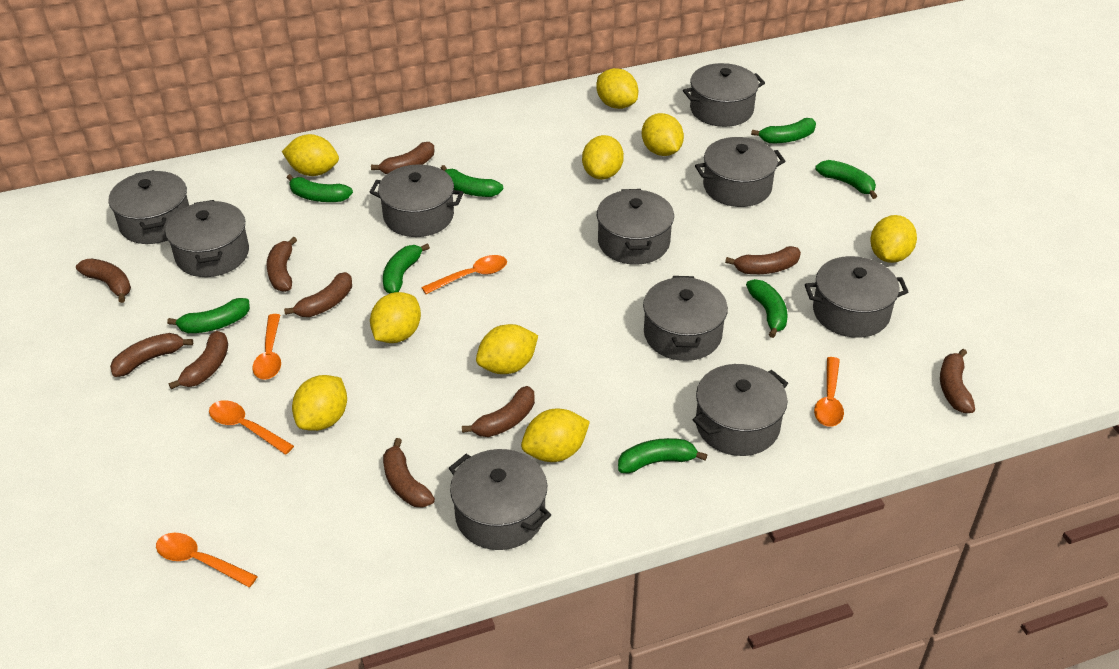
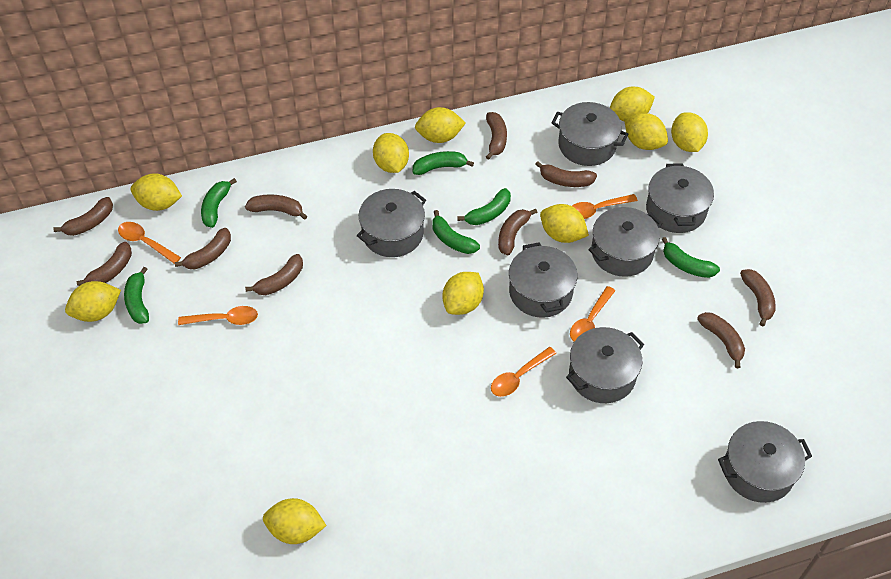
green banana: [167,298,250,333] [287,174,353,202] [383,243,430,293] [441,165,503,197] [618,438,707,473] [746,279,787,338] [751,118,816,143] [815,160,877,199] = 8 -> [124,267,149,324] [201,178,237,228] [413,151,474,175] [432,210,480,254] [457,188,511,225] [662,237,720,278] = 6
grey pot: [109,170,189,244] [165,200,249,277] [370,164,464,237] [449,449,551,550] [597,189,674,265] [643,276,728,361] [683,63,765,127] [693,364,788,456] [695,137,785,207] [805,256,909,338] = 10 -> [357,189,426,257] [509,242,577,318] [551,102,628,166] [566,327,644,403] [588,207,662,277] [646,163,714,233] [718,421,812,503] = 7
yellow lemon: [282,134,339,176] [292,375,347,431] [370,292,421,343] [476,324,538,374] [521,409,590,462] [582,135,624,179] [596,68,638,109] [642,113,684,156] [870,215,917,263] = 9 -> [65,281,121,322] [131,173,182,211] [263,498,327,544] [373,133,409,173] [415,107,466,143] [442,272,484,315] [540,204,589,243] [610,87,655,121] [624,113,668,150] [671,112,708,152] = 10

